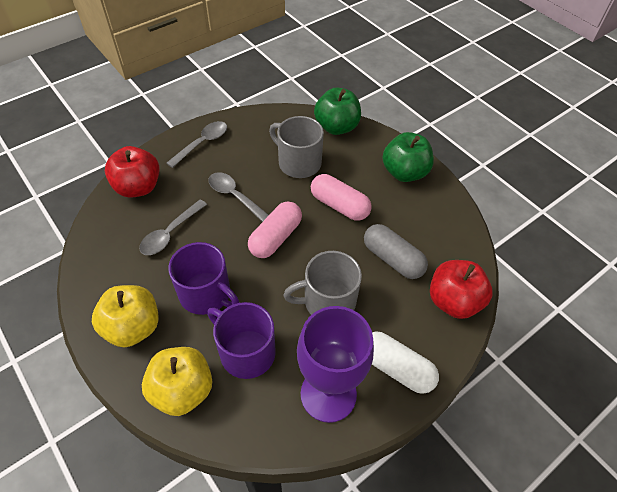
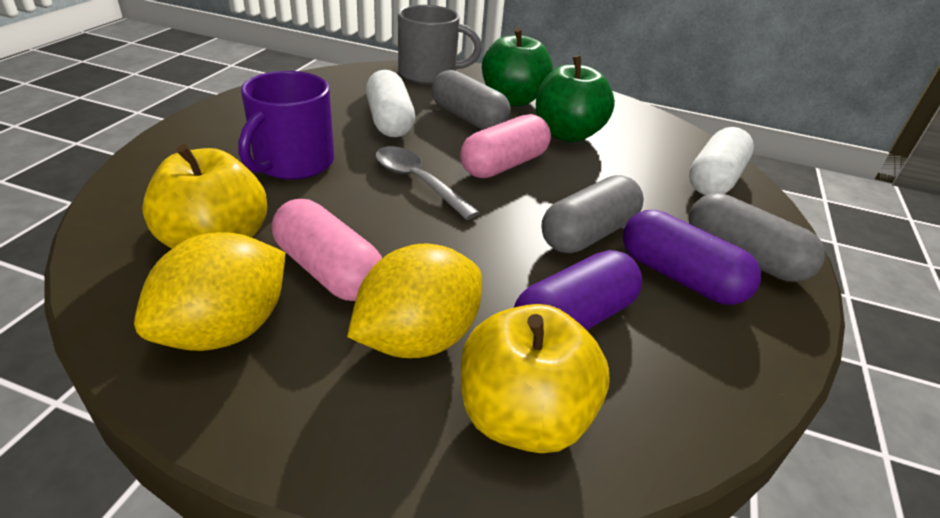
grey capsule: [364,224,428,279] = 1 -> [431,70,511,130] [542,175,644,253] [689,193,825,282] = 3
grey mug: [269,116,324,178] [283,251,362,315] = 2 -> [398,5,482,84] = 1
grey spoon: [139,200,207,255] [166,121,227,168] [208,172,269,222] = 3 -> [376,146,480,220] = 1
purple capsule: none = 0 -> [514,250,643,330] [623,210,761,305] = 2
purple goblet: [297,306,374,423] = 1 -> none = 0
purple mug: [168,242,239,315] [207,302,276,379] = 2 -> [238,71,334,180] = 1
red apple: [105,146,160,198] [430,260,492,319] = 2 -> none = 0
white capsule: [372,332,439,394] = 1 -> [366,70,415,137] [689,127,754,195] = 2
yellow lemon: none = 0 -> [134,232,285,351] [347,244,482,358] = 2

